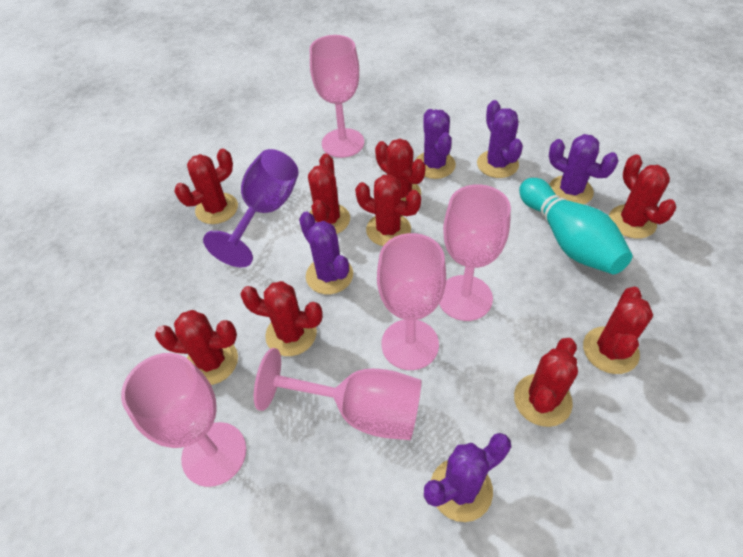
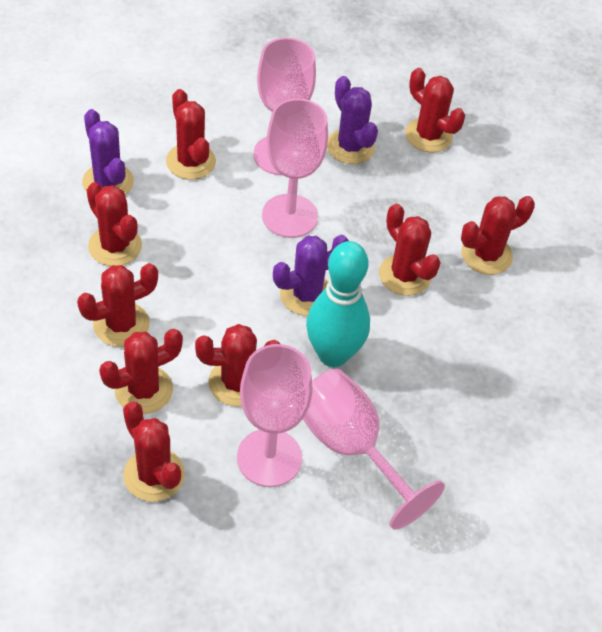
pink goblet: [121,353,246,487] [254,348,422,440] [310,35,364,158] [377,233,446,370] [439,184,511,321] = 5 -> [237,344,313,487] [253,37,316,175] [262,98,328,238] [303,369,445,530] = 4
purple cactus: [299,212,353,294] [416,109,456,179] [424,433,511,522] [477,100,523,178] [549,134,619,204] = 5 -> [82,109,134,195] [273,235,349,316] [327,76,378,164] = 3
purple goblet: [203,149,299,268] = 1 -> none = 0

